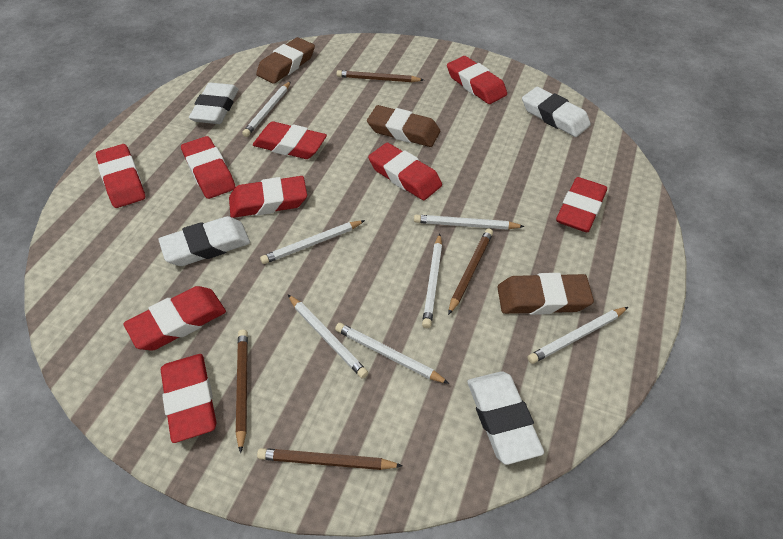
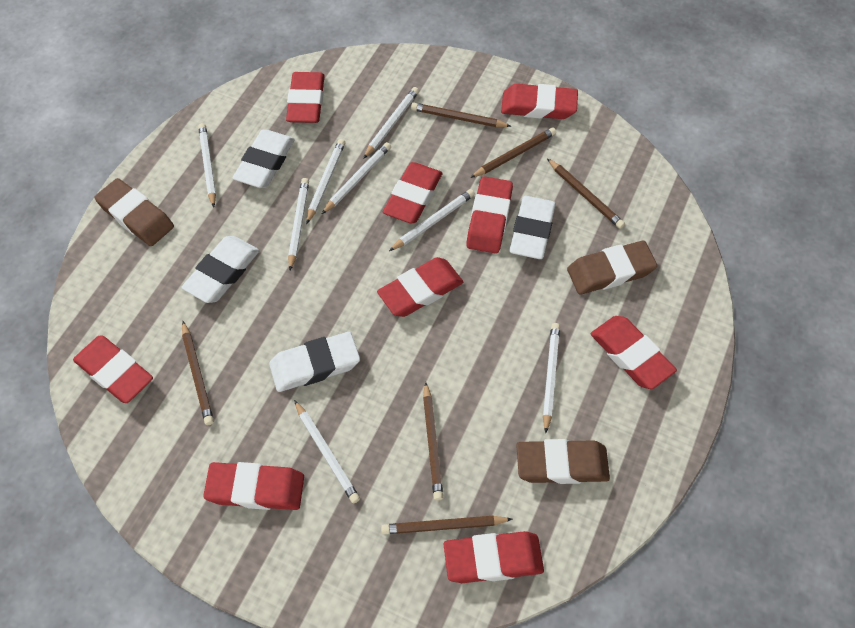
brown pencil: [236,330,248,453] [257,448,403,470] [336,70,424,82] [448,228,493,315] = 4 -> [182,321,214,425] [381,516,512,534] [411,103,512,127] [423,382,443,501] [470,127,556,178] [547,159,625,229] = 6
white pencil: [242,81,291,137] [260,220,365,264] [288,295,368,379] [335,323,449,384] [414,215,525,230] [422,234,442,328] [528,307,628,364] = 7 -> [198,123,216,208] [288,178,309,270] [294,400,360,504] [306,139,345,224] [322,142,391,214] [363,87,419,159] [389,189,475,251] [543,323,560,433] = 8

